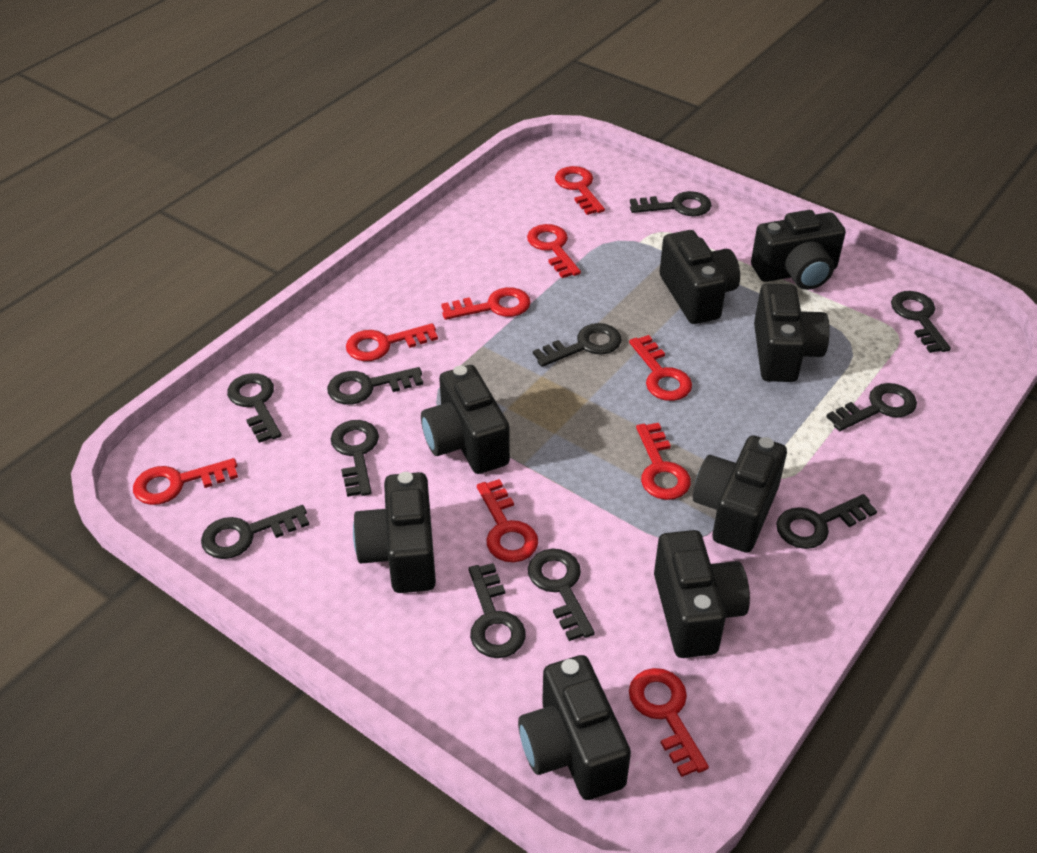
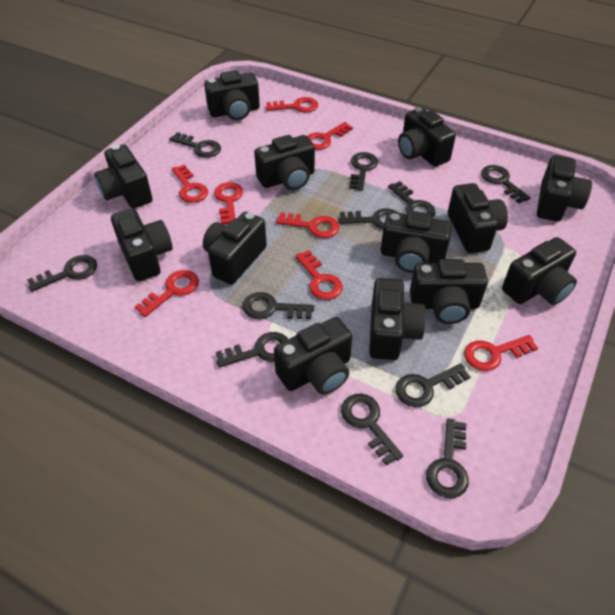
black camera: [353,472,436,593] [421,365,510,474] [518,655,631,800] [654,530,750,658] [660,230,740,324] [693,435,787,553] [751,210,846,290] [754,284,830,382] = 8 -> [94,144,153,208] [111,208,173,281] [203,212,267,285] [204,70,260,120] [254,135,315,190] [274,317,352,395] [369,278,426,360] [381,211,452,273] [398,107,456,167] [410,259,488,324] [448,183,508,253] [502,237,577,305] [537,155,592,222] = 13
red key: [133,458,238,505] [346,323,438,361] [441,287,531,320] [477,479,538,562] [527,224,581,278] [555,166,605,215] [629,335,692,401] [629,668,709,777] [636,423,691,500] = 9 -> [135,270,199,317] [172,164,208,203] [214,182,243,224] [266,97,318,113] [276,212,339,238] [295,250,343,300] [307,122,353,150] [464,335,538,371] = 8

